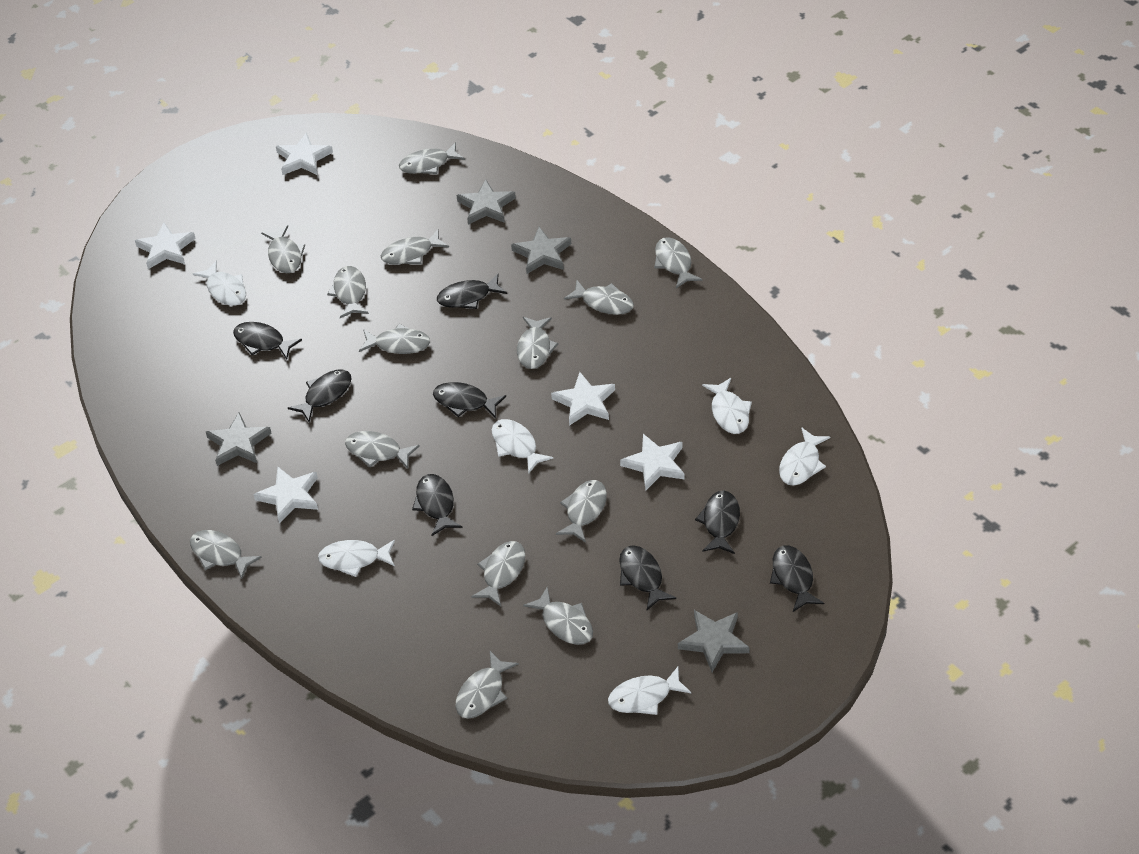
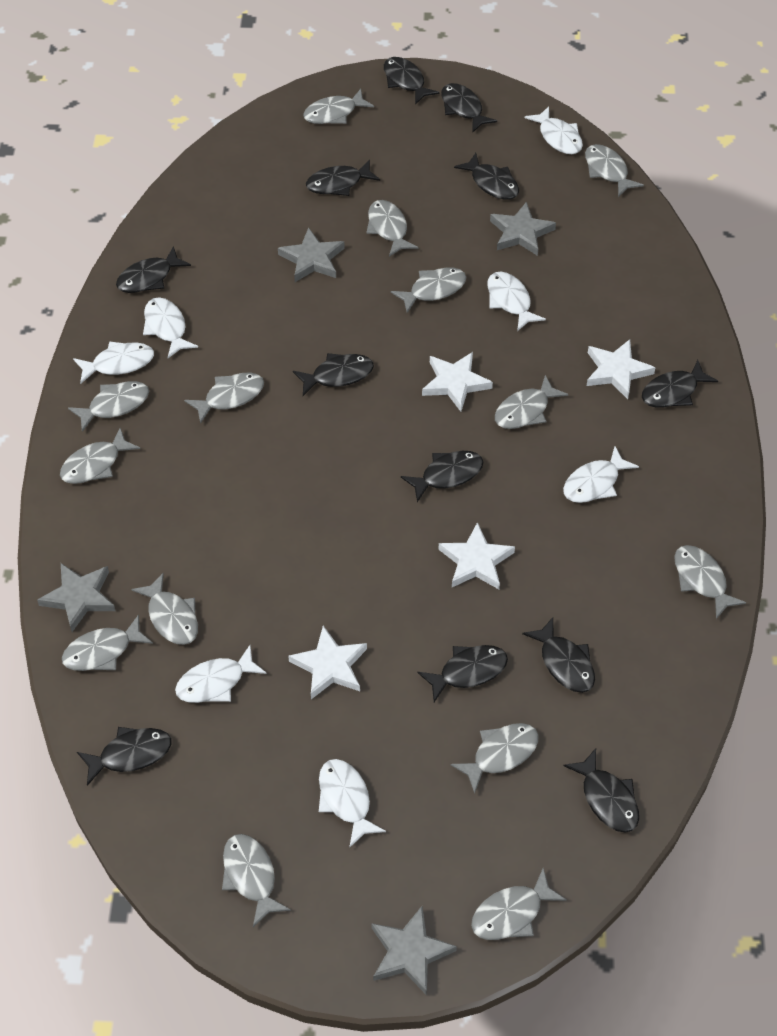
black fish: [233,322,302,359] [288,369,351,422] [412,474,462,536] [433,382,506,419] [437,274,507,309] [619,545,676,610] [695,491,740,554] [770,545,824,612] = 8 -> [77,727,172,786] [116,246,191,293] [293,353,374,396] [306,159,380,196] [384,57,440,105] [401,451,484,502] [418,645,508,702] [441,83,497,133] [454,153,519,200] [522,617,595,693] [563,748,639,833] [642,360,718,408] = 12
white fish: [193,260,246,306] [318,540,395,577] [492,419,553,474] [608,667,691,715] [702,378,752,434] [779,427,830,486] = 6 -> [73,341,154,384] [143,297,198,358] [175,645,267,703] [319,759,386,847] [487,271,546,331] [525,106,583,154] [563,446,639,503] = 7
white star: [135,222,196,269] [253,466,318,524] [276,132,333,175] [551,372,615,426] [620,434,684,490] = 5 -> [288,626,367,699] [422,352,493,412] [439,522,515,589] [587,339,655,399] = 4

